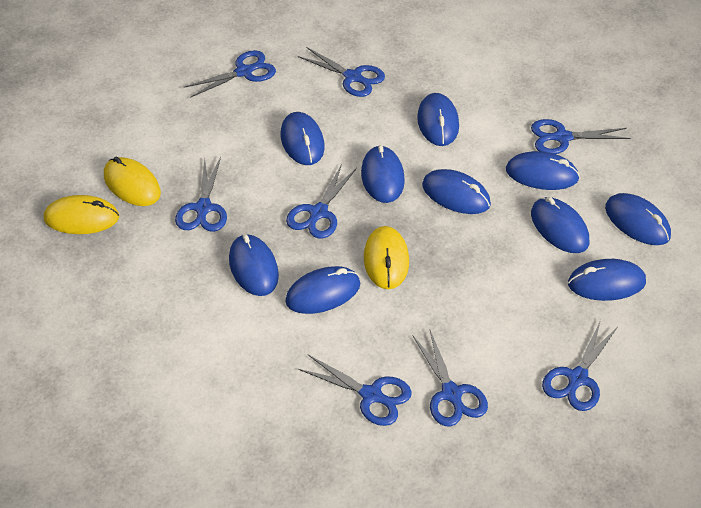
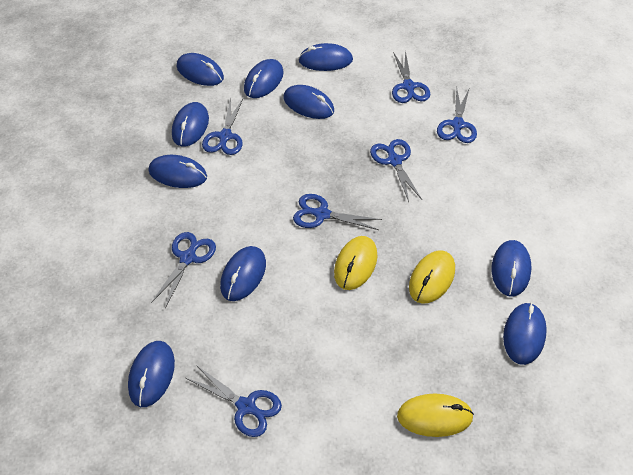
blue scissors: [175,157,227,232] [183,50,276,98] [286,164,357,239] [298,47,385,97] [298,355,412,426] [413,330,488,427] [531,119,630,154] [542,320,618,411] = 8 -> [151,232,216,308] [186,365,282,437] [202,98,243,155] [293,194,382,230] [370,139,422,202] [392,50,430,103] [437,87,477,143] = 7

